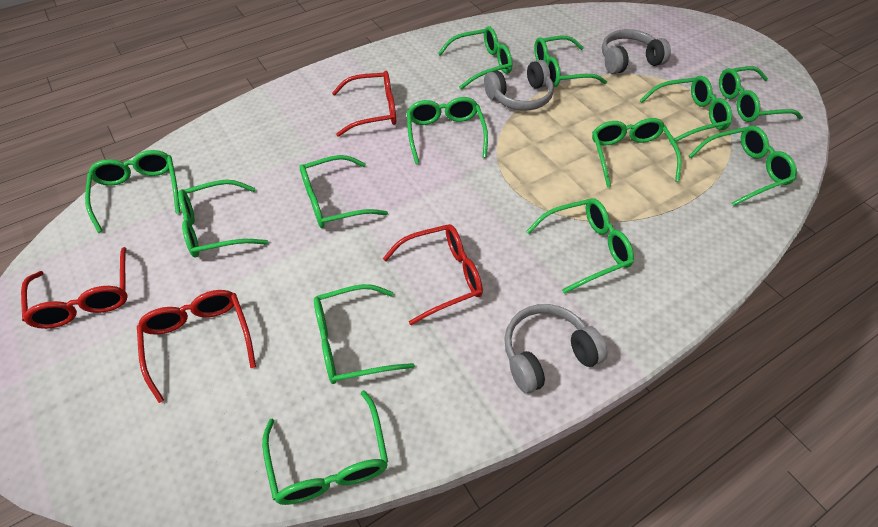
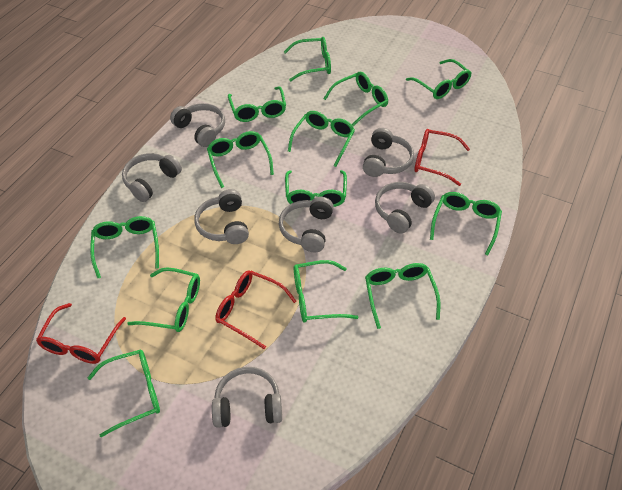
grey headphones: [484,60,554,110] [504,304,608,394] [602,29,671,74] = 3 -> [122,153,182,202] [170,103,225,147] [194,189,249,244] [212,367,282,428] [279,197,334,252] [363,128,414,177] [375,182,435,234] = 7
red glasses: [21,247,128,329] [137,290,256,403] [332,71,396,137] [383,224,483,325] = 4 -> [36,303,126,364] [215,270,296,349] [414,129,470,186] = 3

